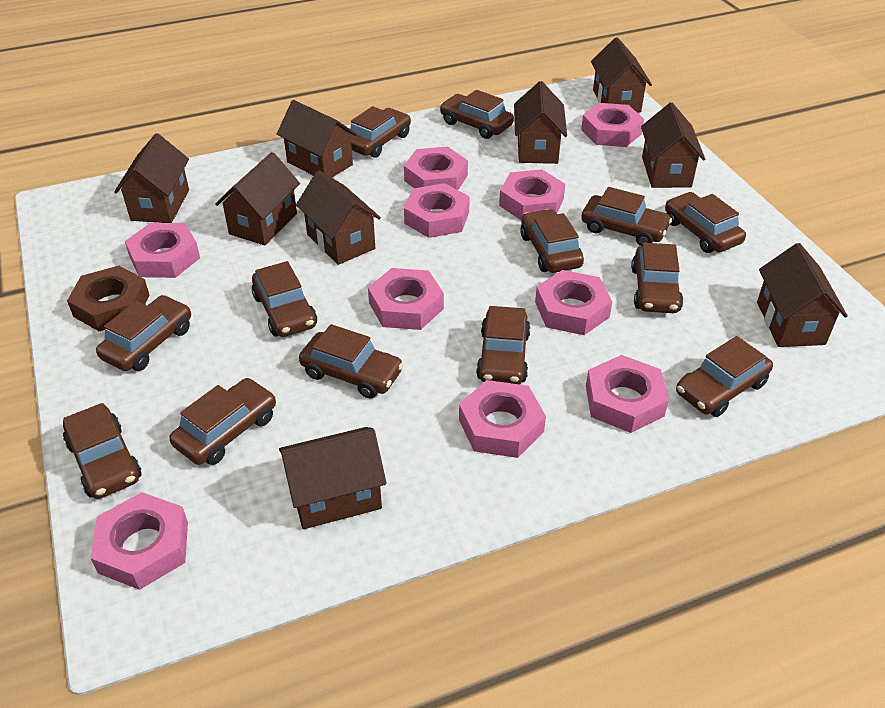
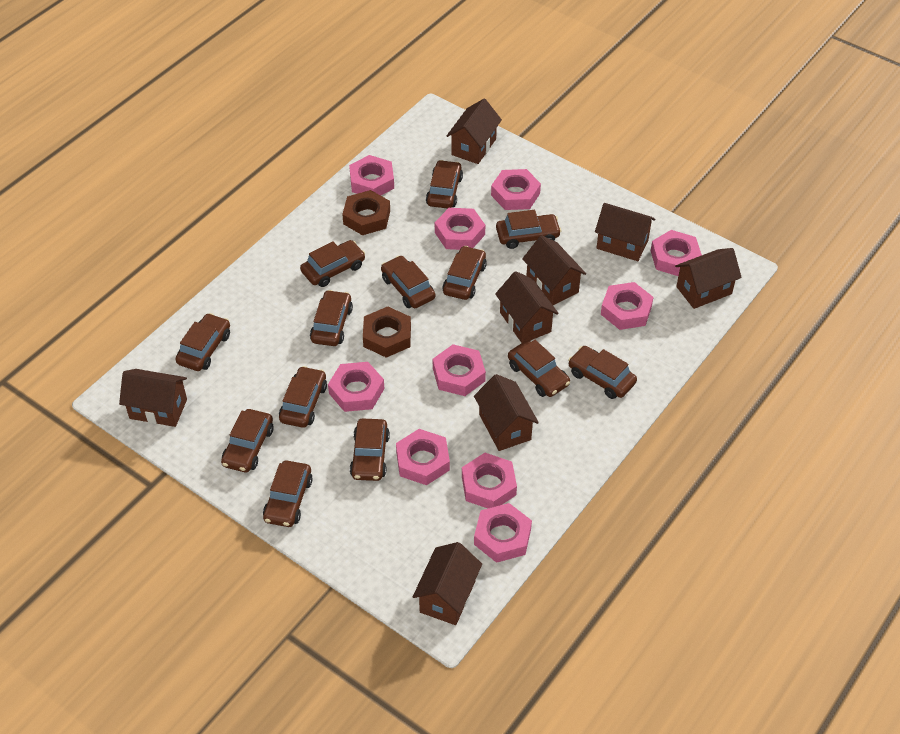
brown house: [114,133,189,223] [215,152,300,246] [277,100,357,178] [279,427,387,529] [296,171,381,265] [514,81,567,164] [591,37,652,113] [641,103,705,188] [757,243,848,347] = 9 -> [119,369,187,427] [413,542,482,625] [447,99,502,164] [474,374,539,451] [495,271,559,343] [522,235,586,305] [595,203,655,261] [675,248,742,309] = 8
brown nut: [67,266,149,331] = 1 -> [342,190,390,235] [363,306,411,358] = 2

